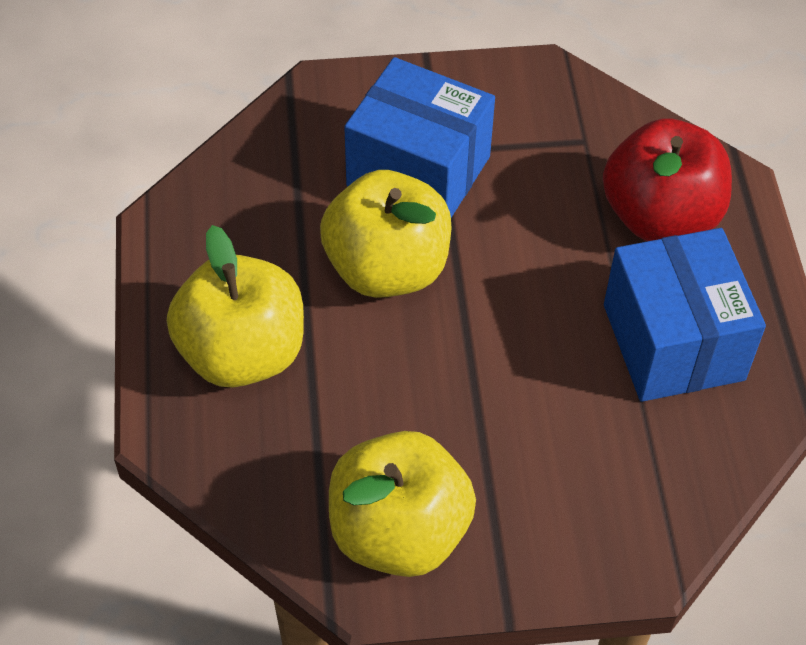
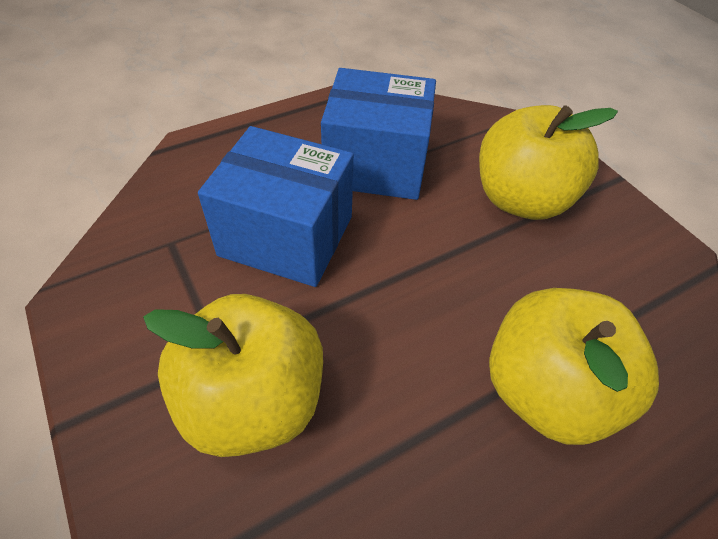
red apple: [603,118,732,241] = 1 -> none = 0

